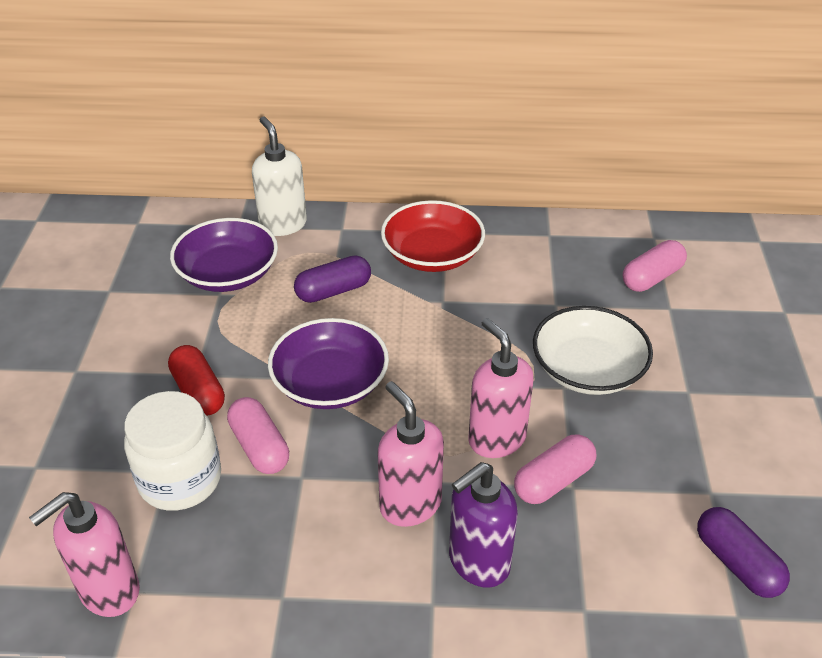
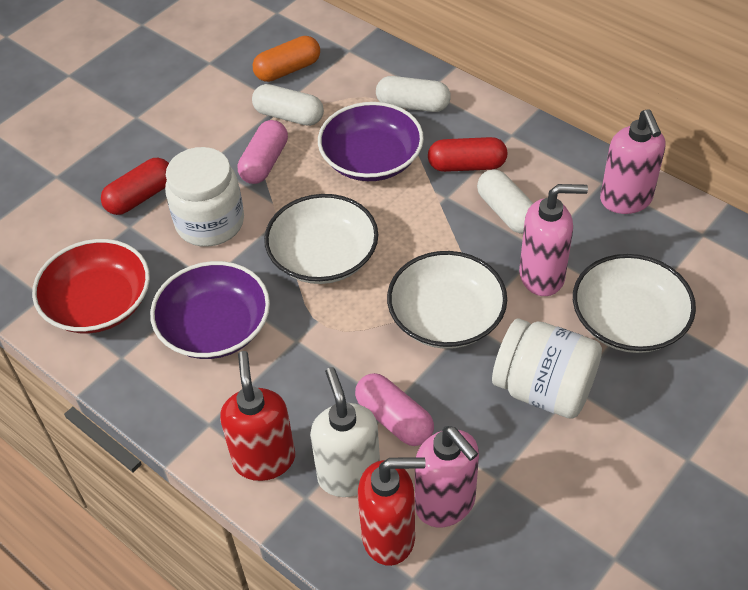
orange capsule: none = 0 -> [253,36,320,82] = 1
pink capsule: [227,397,289,474] [514,434,596,504] [623,240,687,292] = 3 -> [238,120,288,184] [355,373,434,446] = 2
purple capsule: [294,255,371,303] [697,507,790,598] = 2 -> none = 0
purple soap dispenser: [449,462,518,588] = 1 -> none = 0
red capsule: [168,345,225,416] = 1 -> [101,158,169,215] [428,137,507,172] = 2
red soap dispenser: none = 0 -> [220,351,295,481] [358,457,426,566] = 2
white bowl: [533,306,653,395] = 1 -> [264,194,378,284] [387,251,507,349] [573,254,696,353] = 3
white capsule: none = 0 -> [252,84,324,126] [376,76,451,112] [477,169,533,234] = 3
white jar: [124,391,221,511] = 1 -> [165,147,244,247] [492,318,602,419] = 2

